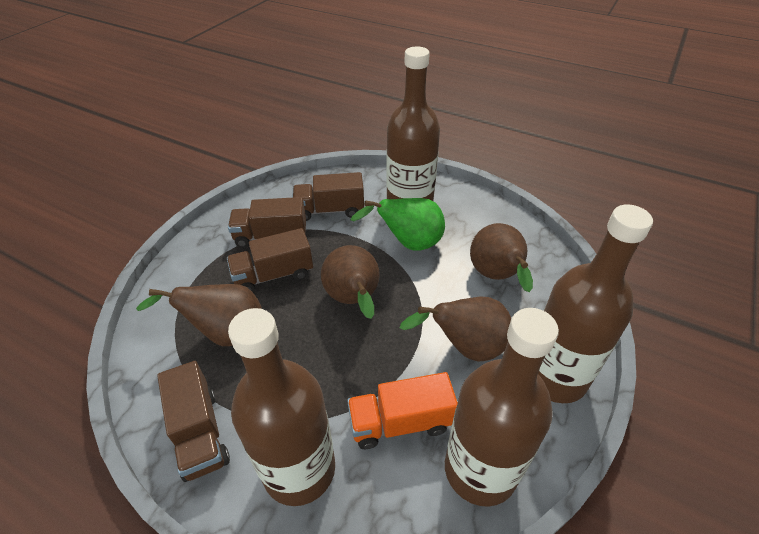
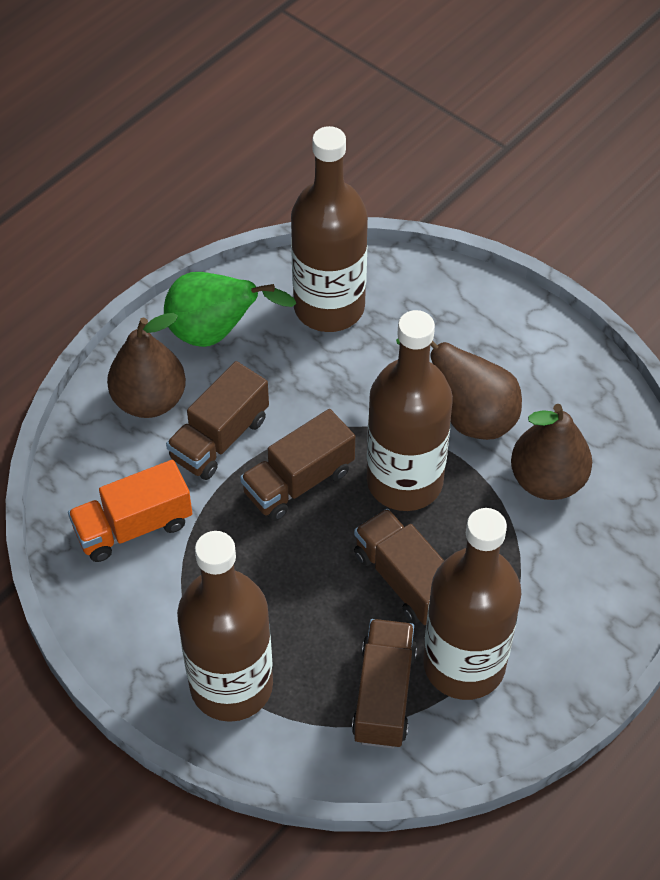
brown pear: [136,284,262,346] [321,245,380,319] [400,297,511,361] [470,223,533,292] = 4 -> [107,313,186,418] [396,339,522,440] [511,404,592,500] = 3

